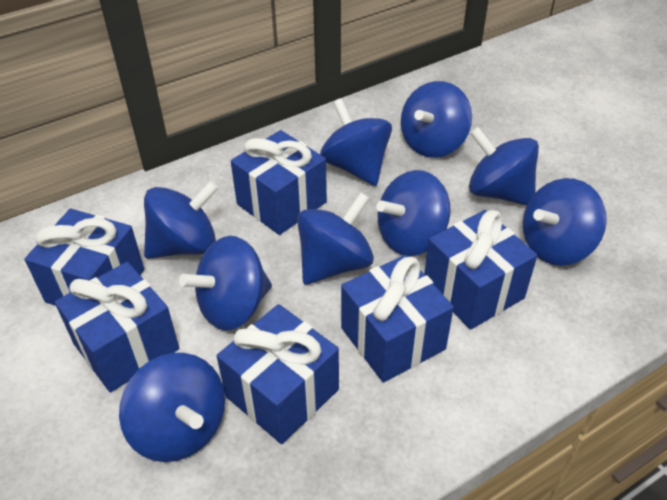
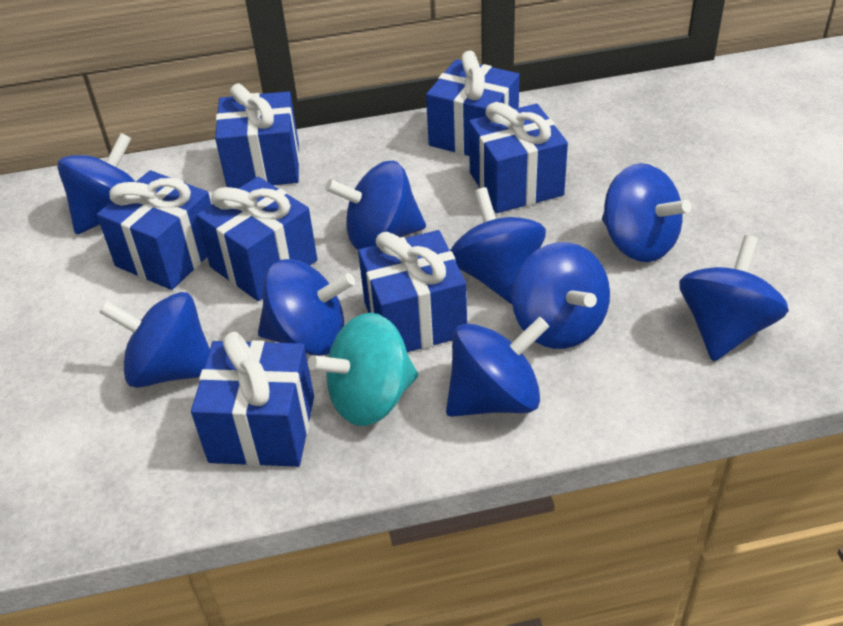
blue gift: [25,208,144,306] [55,262,179,392] [217,304,339,444] [231,130,327,235] [341,255,454,383] [424,210,537,330] = 6 -> [97,170,211,290] [191,332,314,467] [196,177,317,301] [215,83,300,189] [358,230,467,352] [426,51,520,156] [469,102,568,213] = 7
turquoise spinning top: none = 0 -> [308,313,418,426] = 1

